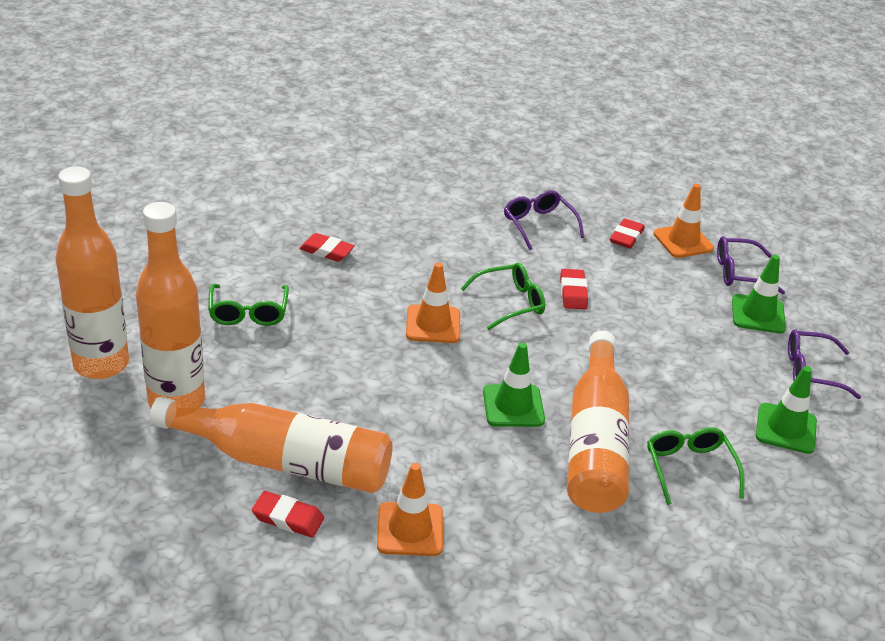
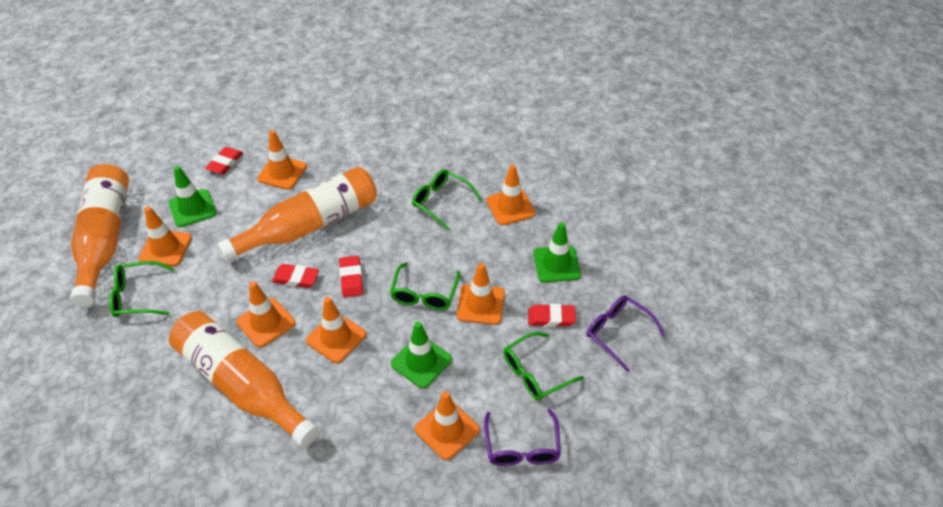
green glasses: [208,284,289,326] [460,263,545,330] [647,427,745,505] = 3 -> [109,261,175,317] [390,262,460,310] [412,169,482,231] [503,332,584,400] = 4
orange bottle: [55,166,129,379] [136,202,205,408] [150,397,393,493] [567,331,629,513] = 4 -> [70,164,129,307] [169,311,319,447] [218,167,377,262] = 3
orange traffic cone: [377,463,443,556] [406,263,460,343] [654,184,714,258] = 3 -> [139,206,192,266] [236,281,295,347] [257,130,307,190] [306,297,366,363] [415,391,480,460] [457,263,505,325] [486,165,535,225] = 7
purple glasses: [504,190,584,250] [717,236,785,294] [788,329,861,399] = 3 -> [484,409,561,466] [587,295,665,372] = 2

